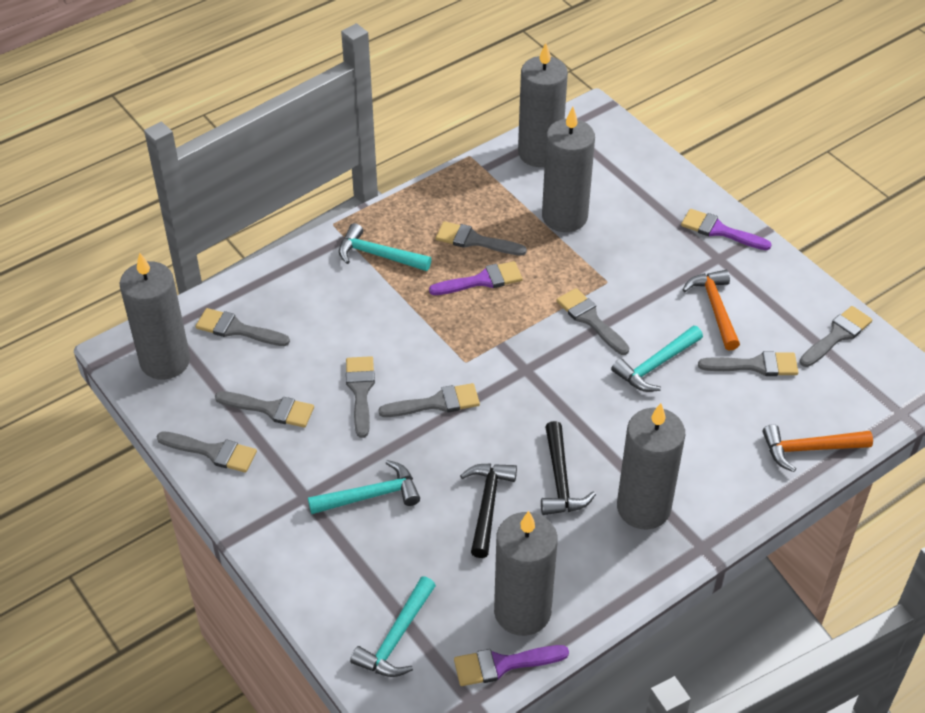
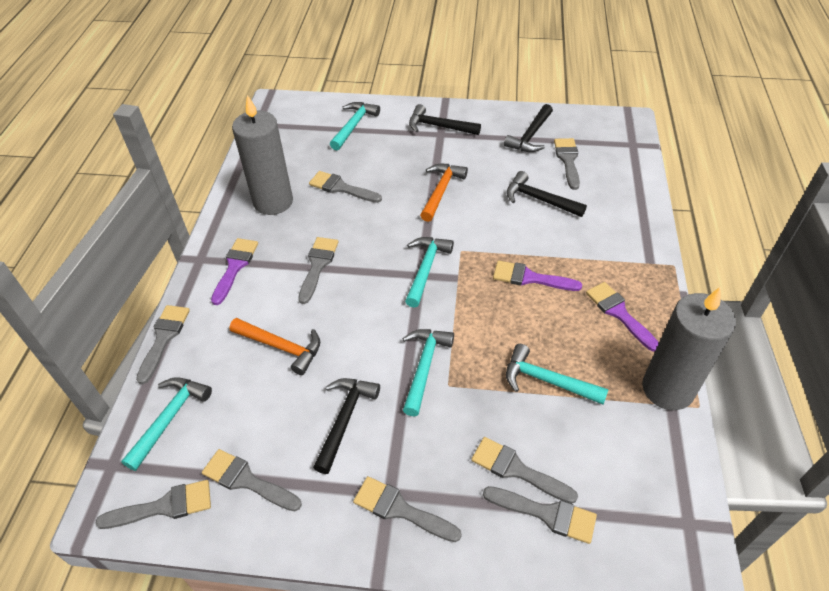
black hammer: [460,463,517,558] [541,421,596,515] = 2 -> [313,378,380,474] [409,104,481,135] [504,104,553,152] [506,171,587,217] = 4
grey candle: [120,253,190,380] [494,511,558,636] [518,43,568,167] [542,107,595,232] [617,403,685,530] = 5 -> [232,95,293,215] [642,287,736,410] = 2
turquoise hammer: [308,460,420,514] [339,223,432,271] [350,576,436,677] [611,326,703,392] = 4 -> [121,377,212,471] [330,102,380,150] [402,329,454,416] [405,237,454,308] [506,344,609,405] = 5

